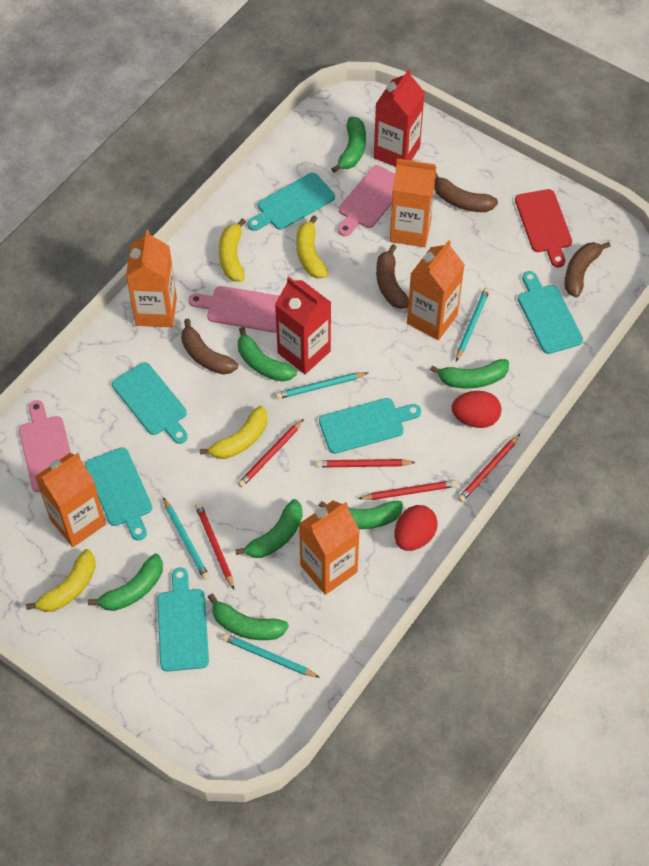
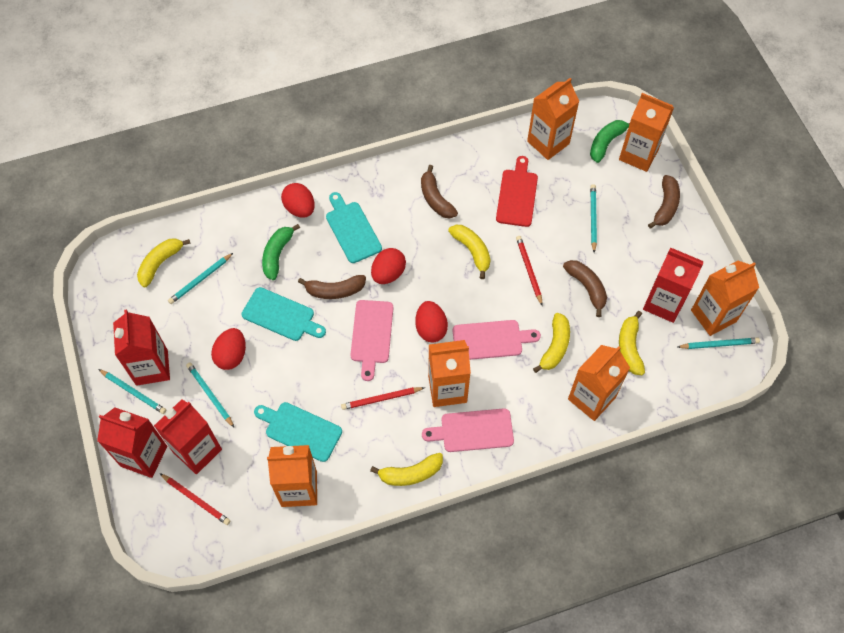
green banana: [88,554,163,611] [208,593,289,640] [235,499,303,558] [238,327,297,382] [319,501,403,529] [332,116,366,173] [430,359,509,388] = 7 -> [262,224,300,280] [590,120,630,163] = 2
orange carton: [35,453,106,547] [126,230,177,327] [299,500,360,595] [390,159,436,247] [407,240,465,340] = 5 -> [267,445,317,507] [428,340,471,407] [527,78,580,160] [568,345,630,421] [619,93,674,172] [691,261,759,336] = 6
red carton: [275,277,331,374] [374,69,425,167] = 2 -> [97,407,167,478] [113,309,170,386] [154,399,222,474] [643,247,704,323] = 4
red egg: [394,505,438,551] [452,391,501,428] = 2 -> [211,328,246,370] [281,183,315,218] [371,248,406,284] [415,301,448,342] = 4
red pencil: [195,503,234,590] [238,419,304,487] [316,459,416,468] [358,480,457,500] [458,434,520,502] = 5 -> [160,473,230,525] [341,387,425,410] [516,236,543,305] = 3
turquoise cutting board: [85,447,152,541] [112,362,188,444] [157,567,209,672] [247,173,335,231] [319,398,421,454] [518,271,583,354] = 6 -> [241,287,326,341] [254,402,342,462] [326,192,382,263] = 3
turquoise pencil: [163,497,210,580] [222,633,320,678] [276,372,368,399] [456,288,490,361] = 4 -> [98,369,166,414] [168,253,233,304] [186,362,234,427] [590,184,597,253] [678,338,760,349] = 5
yellow banana: [26,549,96,612] [200,406,268,459] [219,218,246,281] [296,215,328,279] = 4 -> [137,238,191,288] [370,453,443,486] [448,225,490,279] [533,313,570,373] [619,311,645,375] = 5

